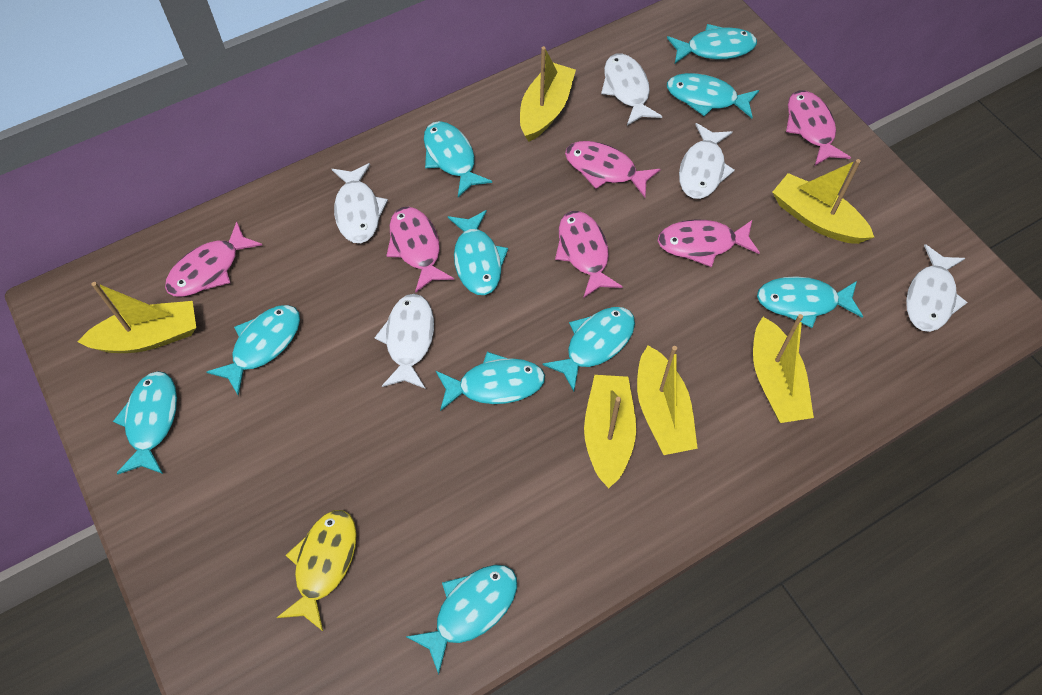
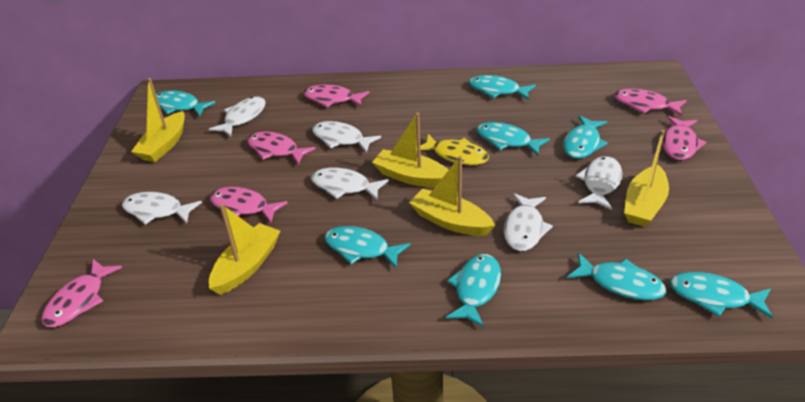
turquoise fish: [113,371,177,475] [207,305,300,396] [406,565,517,674] [424,121,492,197] [436,352,545,411] [448,210,508,295] [542,307,635,392] [667,24,757,63] [667,73,759,118] [757,276,863,328] = 10 -> [156,90,216,117] [324,226,410,268] [446,254,501,327] [469,75,536,100] [477,122,550,155] [563,115,608,159] [567,253,667,300] [670,272,773,319] = 8
white fish: [332,163,388,243] [375,294,434,389] [601,54,662,125] [679,123,735,199] [906,244,967,332] = 5 -> [122,192,202,224] [209,96,266,137] [311,168,389,200] [312,121,381,153] [504,193,553,251] [576,156,622,210] = 6
yellow boat: [78,282,196,353] [520,46,576,141] [584,375,636,488] [637,345,698,455] [753,314,814,423] [772,159,874,244] = 6 -> [131,78,185,162] [209,204,280,295] [372,113,449,188] [409,156,495,236] [624,130,669,227] = 5

